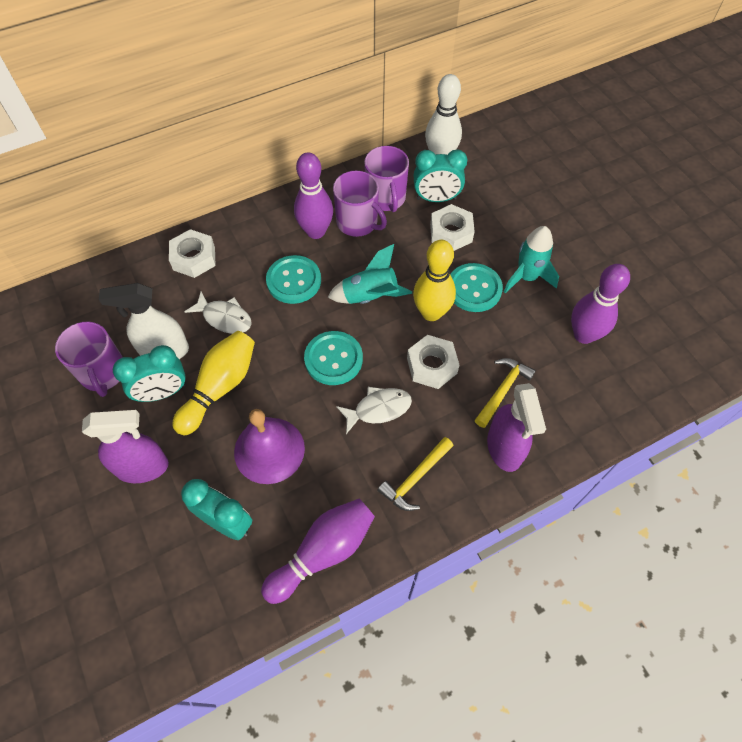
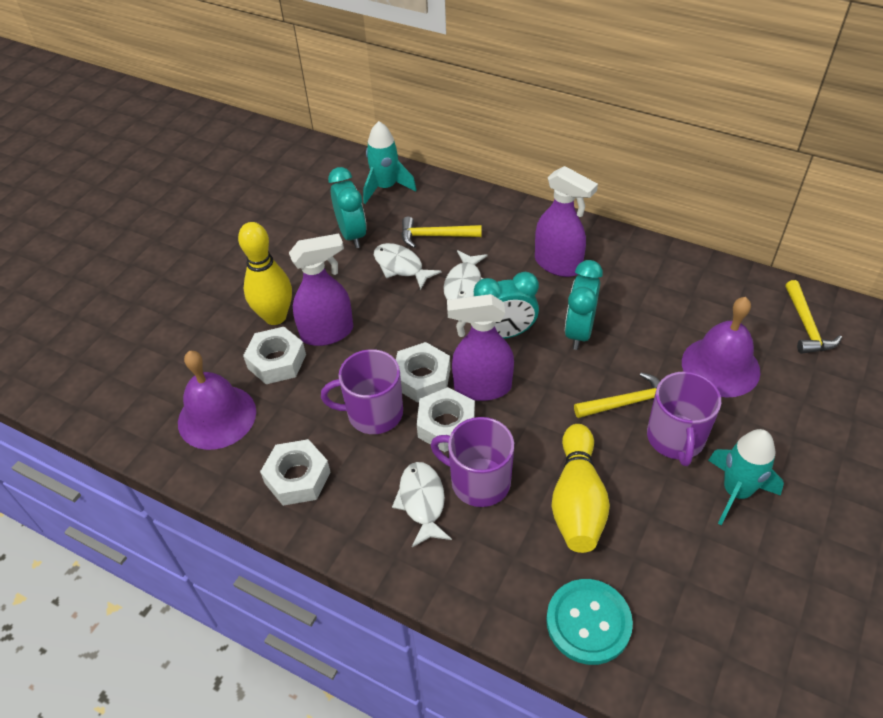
purple bell: [234,409,305,484] = 1 -> [178,351,256,450] [682,297,760,397] = 2
purple bowling pin: [261,499,375,604] [294,152,333,239] [571,264,630,344] = 3 -> none = 0
purple spray bottle: [82,410,169,483] [487,383,546,472] = 2 -> [289,233,353,346] [447,294,514,401] [535,166,598,277] = 3
turquoise button: [266,255,321,304] [304,331,363,385] [450,263,503,312] = 3 -> [546,579,633,665] = 1
white bowling pin: [425,74,462,155] = 1 -> none = 0
white fish: [184,291,252,334] [336,387,412,434] = 2 -> [374,243,442,290] [392,462,452,547] [443,250,487,300] = 3
white nut: [169,229,215,278] [407,335,459,389] [430,204,475,251] = 3 -> [243,327,306,384] [260,439,331,506] [396,342,450,403] [417,387,475,452] = 4
white spray bottle: [99,283,189,359] = 1 -> none = 0
yellow hammer: [377,437,454,511] [475,358,536,428] = 2 -> [402,217,481,248] [574,373,660,418] [785,280,842,354] = 3

